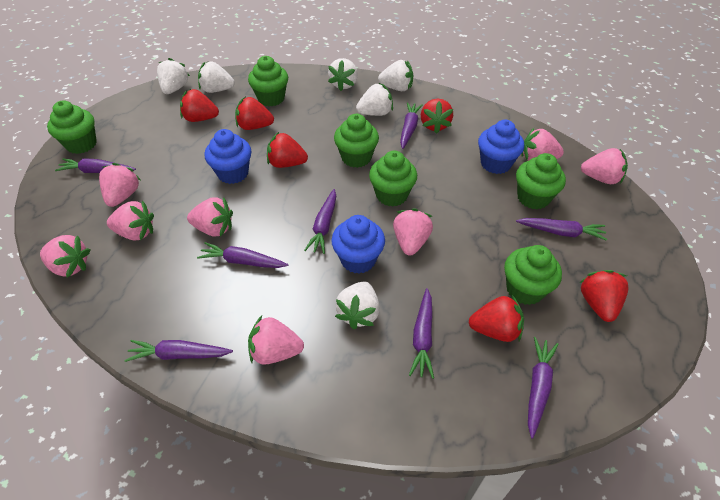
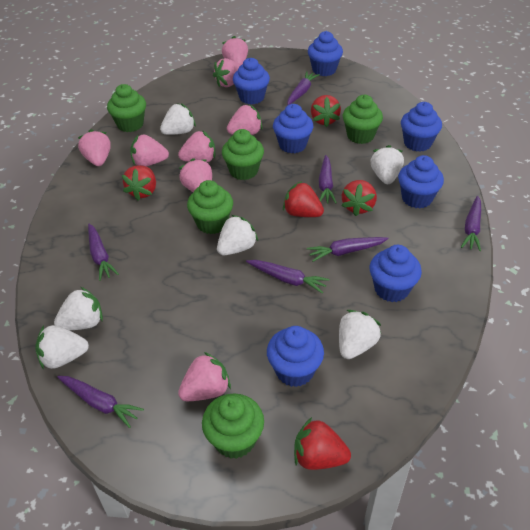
blue cupcake: [205,129,252,184] [331,215,385,274] [478,120,524,174] = 3 -> [233,58,270,105] [267,326,324,387] [273,104,313,153] [308,31,343,76] [369,245,422,302] [398,155,444,209] [401,102,442,152] = 7
green cupcake: [47,101,97,154] [248,56,288,106] [334,114,379,168] [369,151,417,206] [504,245,562,305] [516,153,566,209] = 6 -> [107,84,146,132] [187,180,233,234] [202,393,264,459] [222,129,264,180] [343,95,383,144] = 5
purple carrot: [55,158,136,173] [125,340,233,362] [197,242,288,268] [304,189,336,254] [400,102,423,149] [409,288,434,379] [516,218,607,241] [528,337,559,439] = 8 -> [57,376,144,428] [88,224,119,281] [246,260,330,294] [287,71,320,105] [307,237,389,262] [319,155,337,204] [461,196,481,251] = 7
red strawberry: [180,89,219,122] [235,97,274,130] [267,132,308,168] [421,99,453,134] [469,294,524,342] [580,270,629,322] = 6 -> [122,165,156,201] [283,181,324,217] [294,417,351,470] [311,95,341,127] [341,180,377,216] = 5

